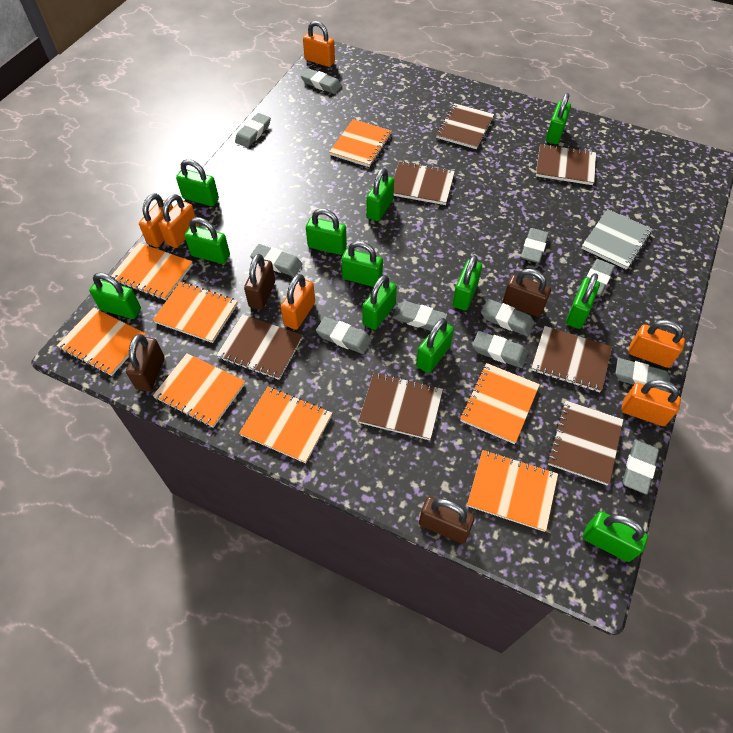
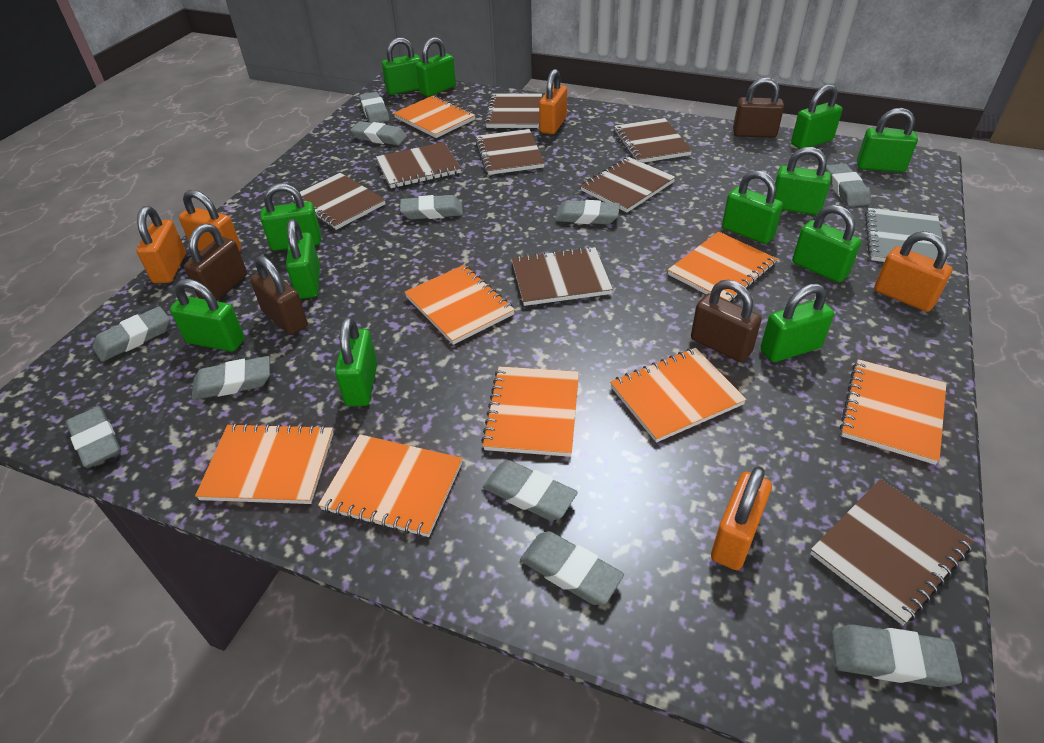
brown notebook: [216,314,303,380] [358,372,443,440] [393,161,455,205] [436,103,494,149] [531,326,612,392] [536,144,596,185] [547,400,623,486] = 7 -> [291,173,386,230] [376,142,461,188] [475,129,545,175] [484,93,542,128] [512,247,613,306] [580,157,676,212] [614,118,692,163] [810,479,974,625] = 8
orange padlock: [139,193,173,247] [158,194,198,248] [280,274,315,330] [303,21,335,67] [621,380,681,426] [628,320,685,368] = 6 -> [136,206,186,283] [179,190,241,251] [539,69,567,134] [711,466,772,570] [874,231,953,312] = 5

